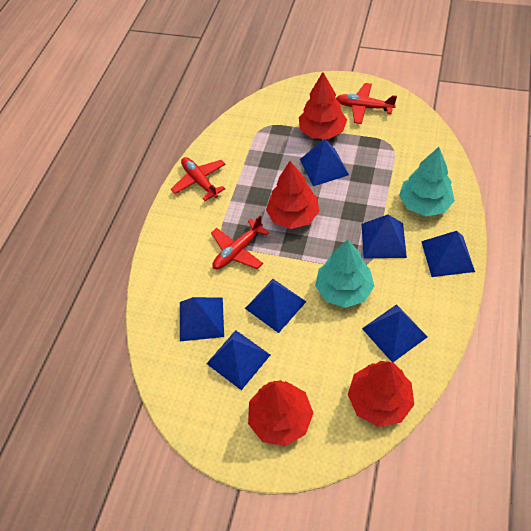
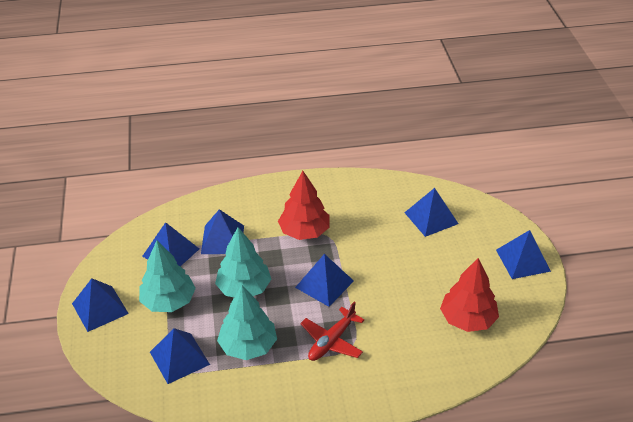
red plane: [171,157,225,201] [211,215,269,269] [336,83,397,124] = 3 -> [300,301,364,361] = 1
red tree: [248,380,313,446] [266,161,319,229] [299,72,347,139] [348,361,414,427] = 4 -> [278,171,330,240] [440,258,499,332] = 2
turquoise tree: [315,240,374,308] [399,147,455,216] = 2 -> [139,240,196,312] [215,227,271,297] [217,285,277,360] = 3

